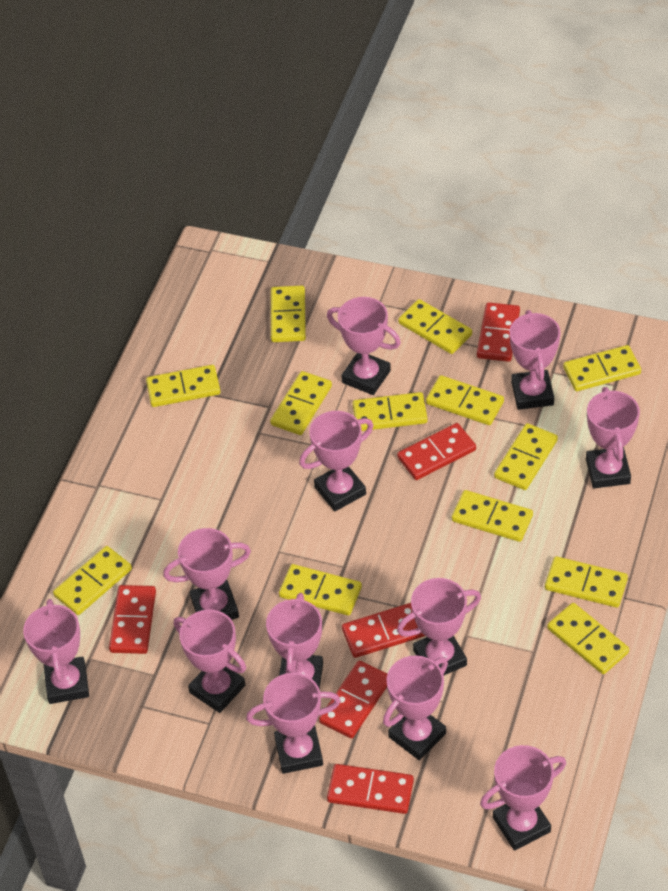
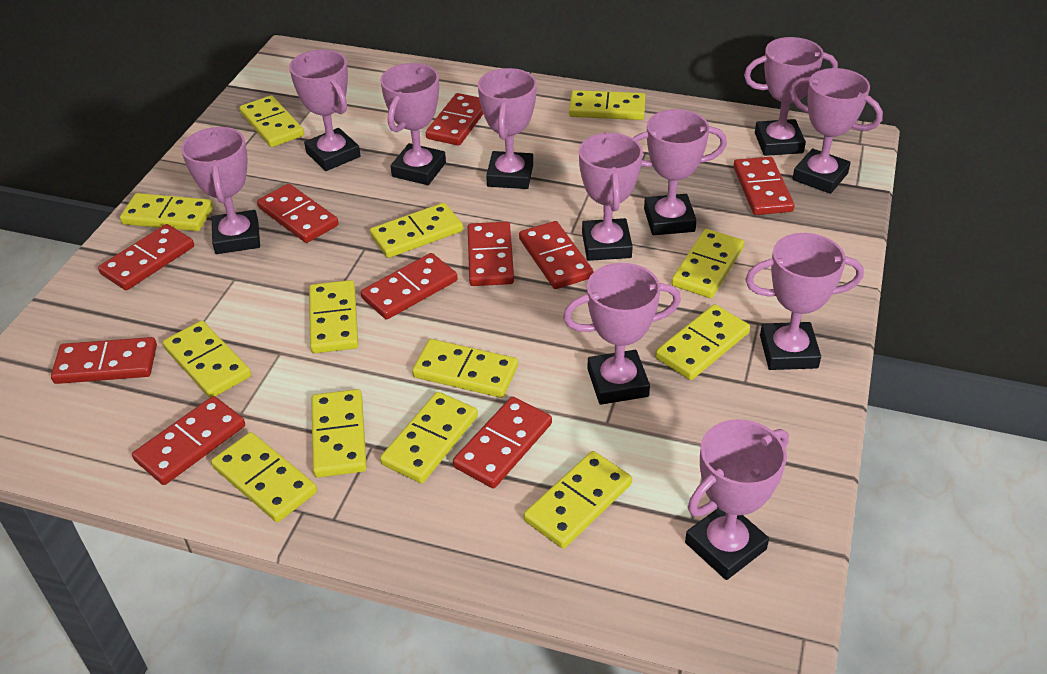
pink trophy: [23,599,89,704] [163,528,251,620] [174,610,246,713] [246,673,341,774] [266,593,323,690] [299,411,373,511] [327,297,401,395] [383,655,448,760] [397,578,481,675] [480,745,566,851] [510,310,561,410] [586,387,640,488] = 12 -> [181,127,260,254] [289,49,361,171] [380,63,446,185] [478,68,537,189] [563,263,681,405] [579,133,643,261] [633,109,727,235] [685,419,789,580] [744,37,838,156] [745,233,864,370] [790,68,883,194] = 11
red domino: [109,585,156,654] [319,661,387,738] [327,764,414,814] [342,603,425,658] [397,423,476,480] [477,302,520,362] = 6 -> [51,337,157,384] [98,224,194,290] [132,396,245,485] [257,184,339,243] [361,253,458,320] [426,93,483,146] [453,397,552,488] [468,222,514,286] [519,221,594,289] [733,157,795,215] = 10

